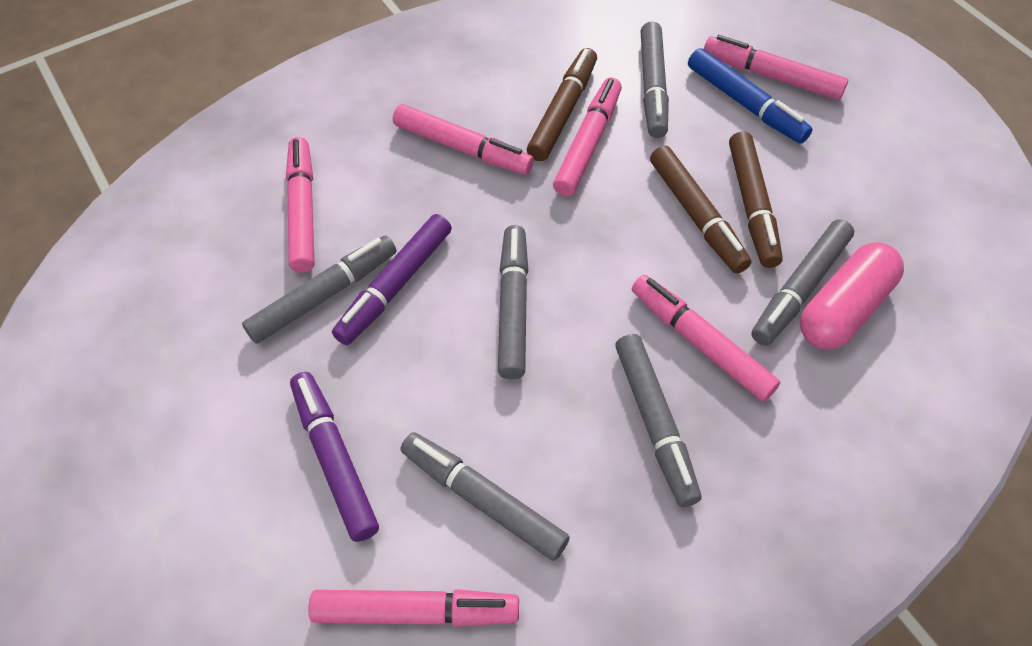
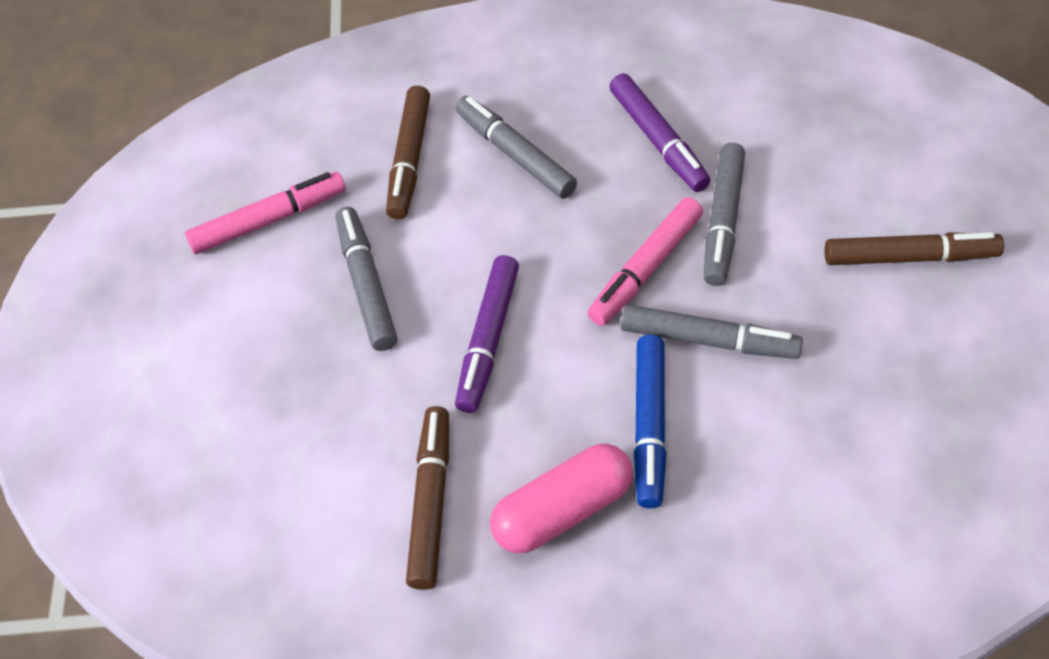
grey marker: [242,235,396,344] [401,432,570,561] [498,225,528,380] [615,334,702,507] [641,21,669,138] [751,219,854,346] = 6 -> [336,207,397,351] [456,96,577,199] [620,305,803,359] [704,143,745,286] = 4
pink marker: [286,137,314,273] [308,589,519,627] [393,104,534,175] [553,77,622,196] [632,275,780,401] [704,35,848,100] = 6 -> [185,172,346,254] [587,197,703,326] = 2

